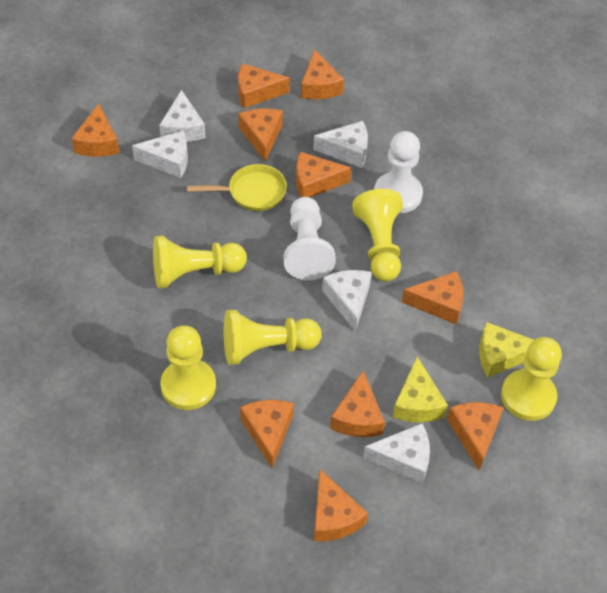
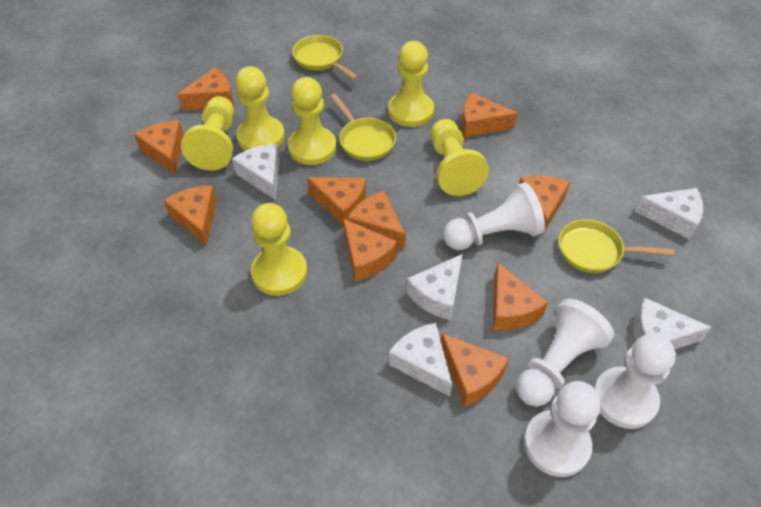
white pawn: [284,197,336,280] [374,131,423,213] = 2 -> [443,182,545,250] [516,299,614,407] [524,381,601,477] [594,333,676,429] = 4
yellow cheese: [392,357,448,422] [479,322,533,378] = 2 -> none = 0
yellow pan: [187,164,287,211] = 1 -> [292,35,359,80] [330,94,396,161] [558,219,674,273] = 3
yellow pawn: [153,236,247,288] [160,325,216,410] [224,310,322,365] [352,189,403,282] [501,337,562,421] = 5 -> [181,96,234,171] [235,66,285,151] [251,203,307,296] [288,77,336,165] [388,41,434,127] [431,119,489,196] = 6

